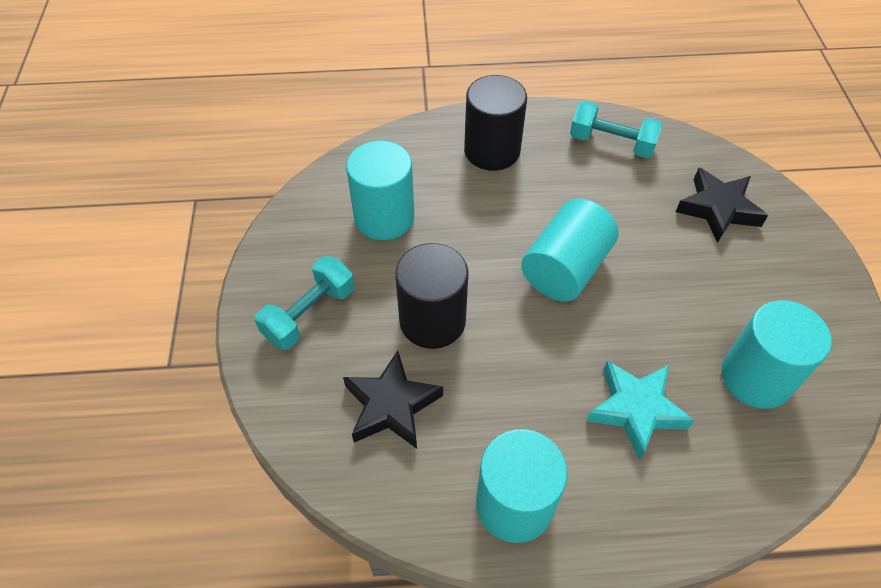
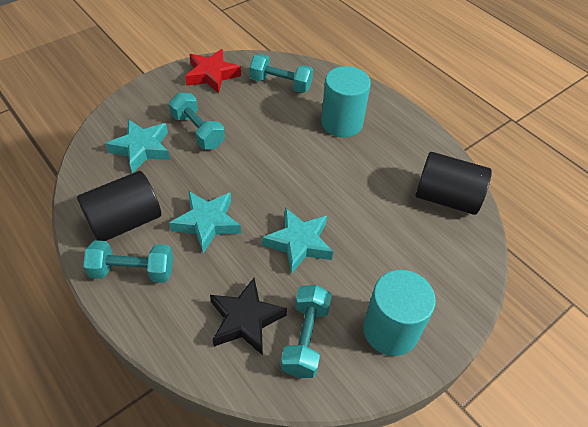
black star: [343,350,443,449] [676,168,768,243] = 2 -> [210,278,287,355] = 1
red star: none = 0 -> [185,49,241,94] = 1
turquoise cylinder: [346,141,414,240] [476,429,568,543] [521,199,618,301] [721,300,832,409] = 4 -> [321,66,371,137] [363,270,436,356] = 2
turquoise dumbbell: [255,256,354,350] [570,101,663,158] = 2 -> [83,240,173,283] [169,92,225,149] [249,54,313,93] [281,285,332,378] = 4
turquoise star: [586,360,695,460] = 1 -> [105,120,170,173] [169,191,241,254] [262,208,333,274] = 3

